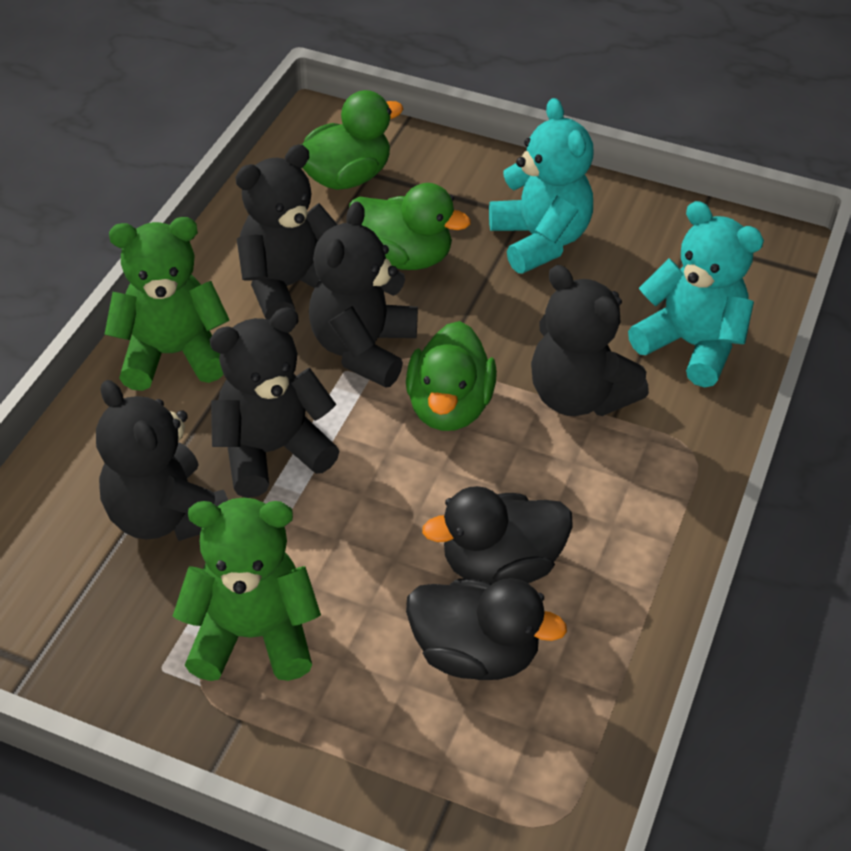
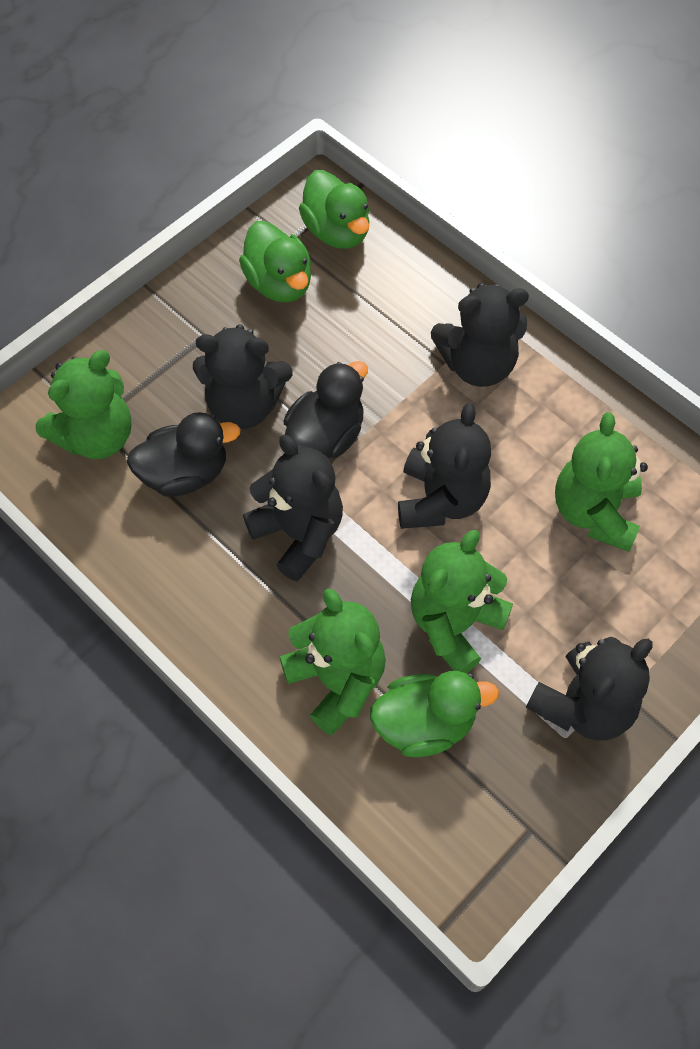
green teddy bear: [105,217,230,391] [173,498,321,681] = 2 -> [35,350,132,459] [280,589,386,735] [411,530,513,673] [555,412,648,552] = 4
turquoise teddy bear: [489,98,594,273] [628,201,764,387] = 2 -> none = 0

